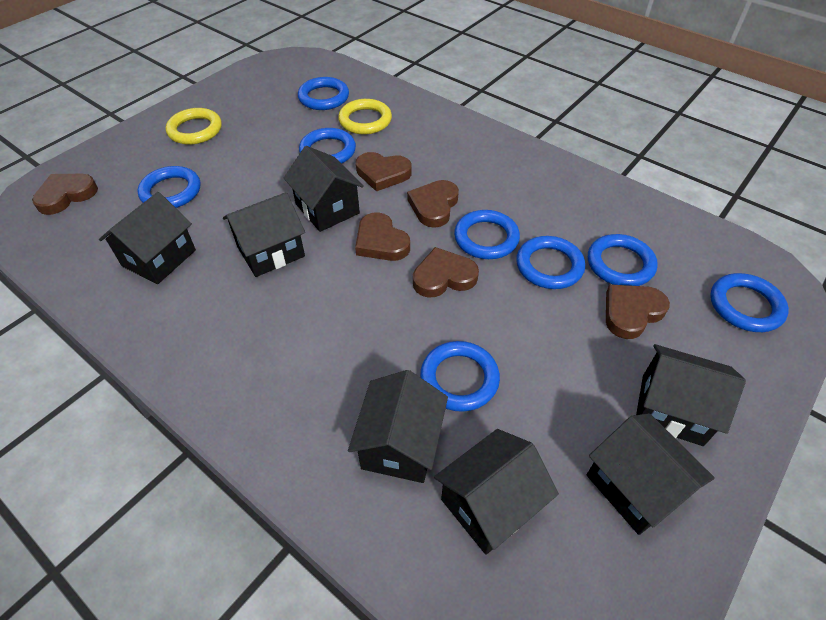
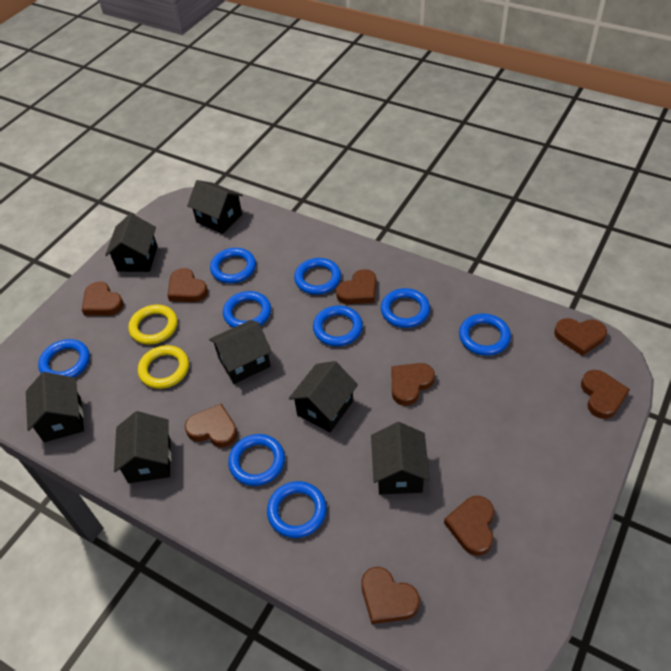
blue ring: [137,166,200,208] [298,77,349,110] [299,128,356,164] [420,341,500,412] [454,210,520,259] [516,236,585,289] [588,234,658,286] [710,273,789,332] = 8 -> [38,339,90,377] [210,248,256,283] [223,291,271,328] [228,434,285,486] [267,481,327,538] [294,258,341,295] [313,306,363,346] [381,288,430,328] [459,314,511,356] = 9
brown heart: [32,174,98,215] [355,212,410,261] [356,152,412,191] [407,180,459,228] [413,247,479,297] [606,284,670,339] = 6 -> [82,281,123,316] [167,268,208,302] [185,404,237,448] [336,269,376,304] [361,567,420,624] [392,363,435,406] [444,496,494,556] [554,318,607,356] [581,370,630,419] = 9

